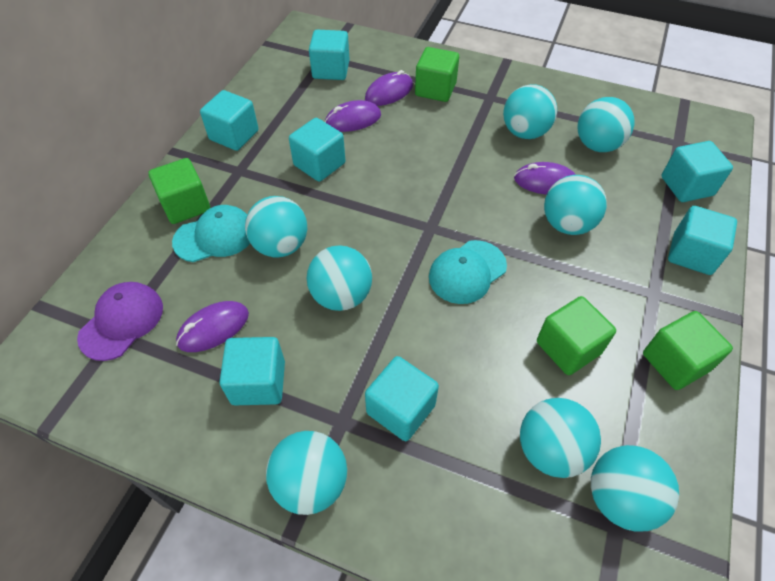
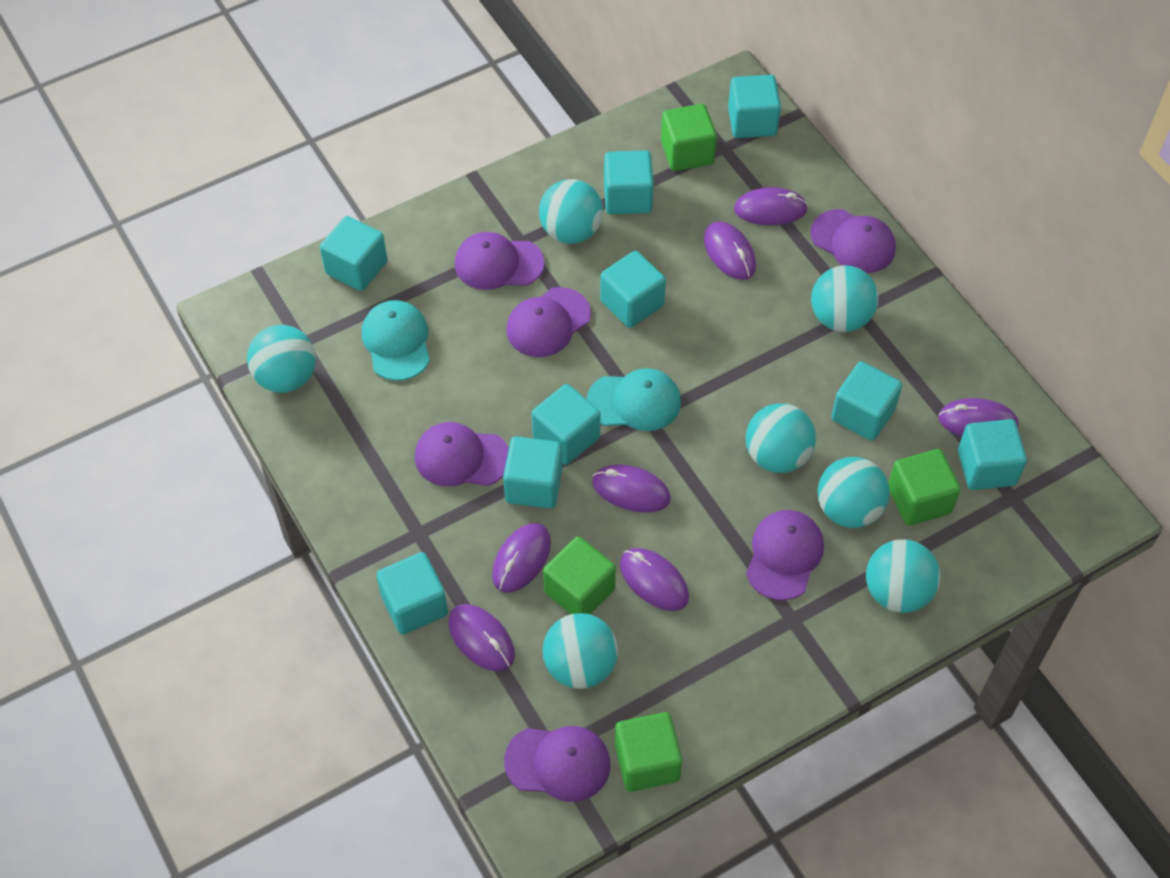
purple cap: [77,282,163,361] = 1 -> [415,422,509,486] [455,232,544,290] [504,726,611,802] [506,287,591,357] [746,510,824,601] [810,209,896,273] = 6
purple mouse: [176,301,249,352] [325,100,381,132] [365,70,413,106] [514,162,576,195] = 4 -> [448,604,515,671] [492,523,551,593] [592,464,671,512] [620,548,689,611] [704,221,756,280] [734,187,808,226] [938,398,1019,437] = 7
turquoise ball: [245,196,307,258] [266,431,347,515] [307,245,372,311] [503,84,557,139] [520,398,601,478] [544,175,607,235] [578,97,635,152] [591,445,679,532] = 8 -> [247,325,316,393] [539,179,603,244] [543,613,618,689] [746,403,816,473] [811,265,878,332] [818,457,890,528] [866,539,940,613] = 7
turquoise cube: [200,90,259,151] [219,337,285,405] [289,118,345,182] [309,30,350,80] [365,356,439,441] [661,141,733,202] [668,206,737,275] = 7 -> [320,216,387,291] [376,552,448,635] [503,436,563,509] [532,384,600,465] [600,251,666,328] [604,150,654,214] [728,75,781,138] [831,361,902,441] [958,419,1027,490] = 9

